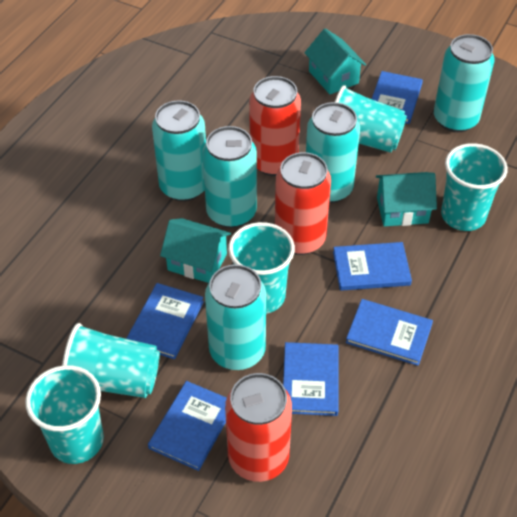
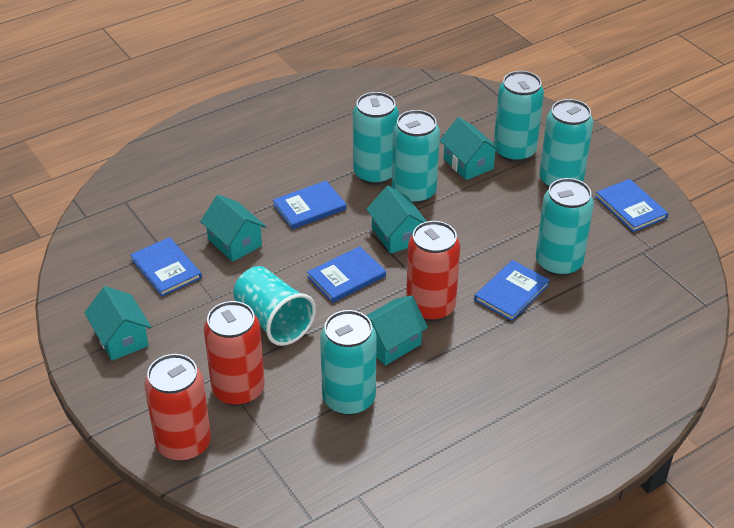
blue book: [126,283,204,359] [148,381,227,471] [283,342,338,416] [333,242,412,291] [346,299,433,366] [372,71,423,124] = 6 -> [130,237,202,296] [273,181,346,229] [307,246,386,303] [474,260,550,321] [596,179,668,232] = 5
turquoise can: [152,100,206,201] [202,126,257,228] [205,264,266,370] [306,102,360,203] [434,34,495,132] = 5 -> [320,310,377,415] [353,92,399,185] [392,110,440,204] [494,71,544,162] [536,178,594,276] [539,99,593,188] = 6
turquoise cup: [25,365,104,464] [62,323,160,398] [228,222,295,314] [335,85,407,153] [441,143,508,231] = 5 -> [233,266,316,346] = 1
turquoise house: [160,218,231,283] [305,29,366,94] [376,172,437,227] = 3 -> [84,286,151,361] [200,194,266,262] [366,186,427,254] [366,295,428,366] [439,117,501,180] = 5

